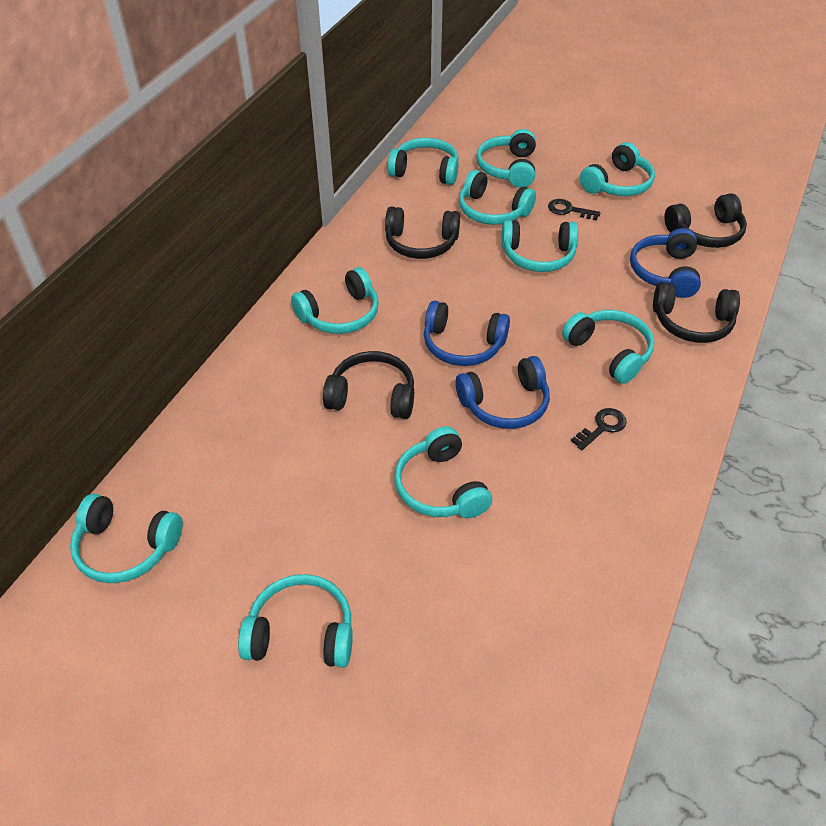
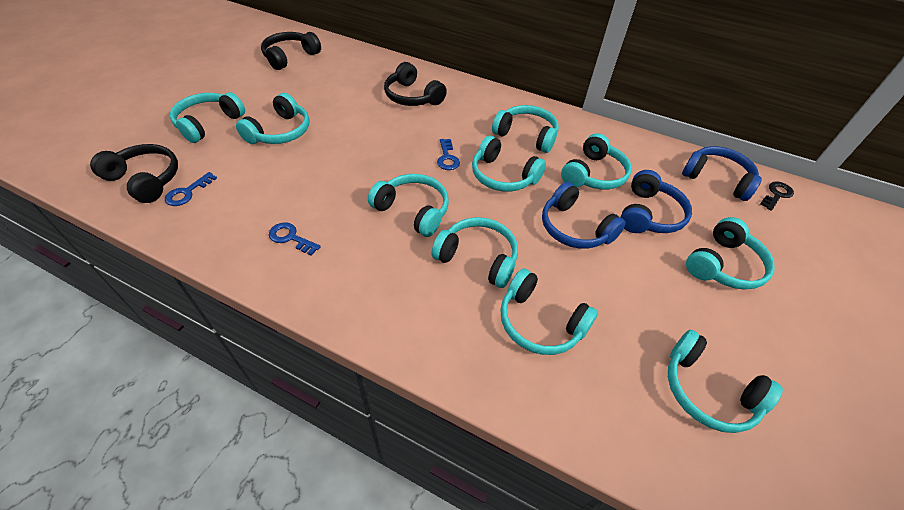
black headphones: [323,351,414,419] [385,207,460,259] [653,282,740,343] [664,193,747,248] = 4 -> [90,144,178,203] [261,32,321,70] [384,62,447,106] = 3
black key: [548,199,601,220] [571,408,627,450] = 2 -> [760,182,794,211] = 1
blue key: none = 0 -> [165,172,217,206] [269,222,321,256] [437,139,460,170] = 3

